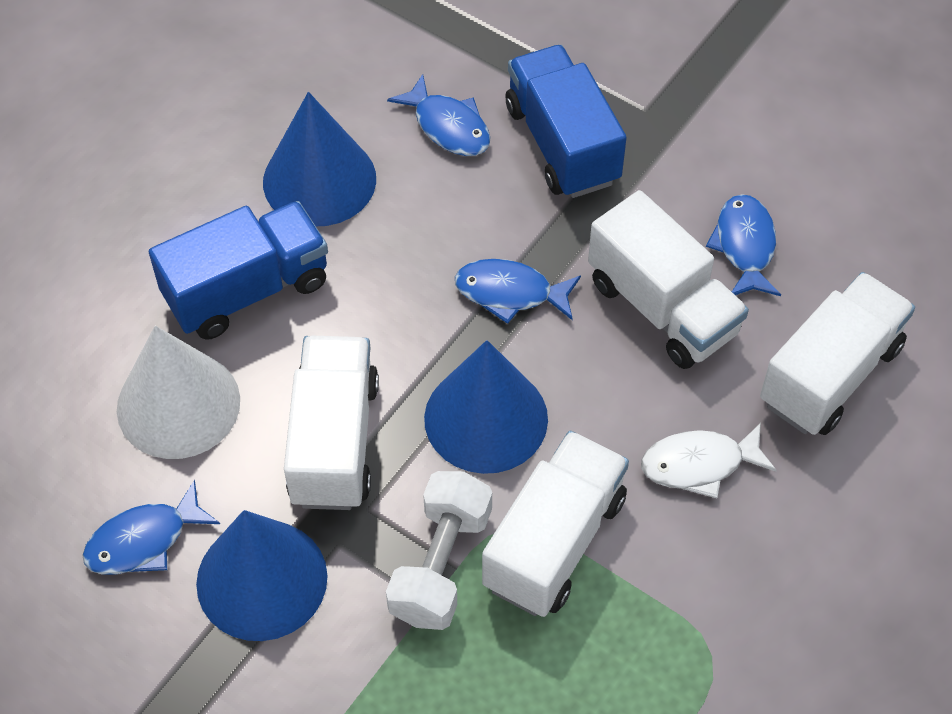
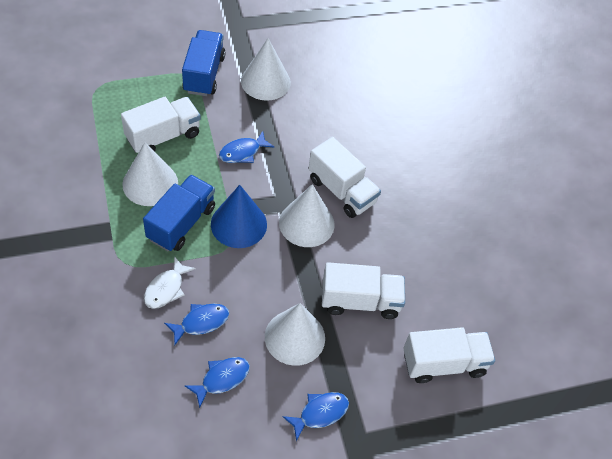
blue cone: [196,510,328,641] [263,92,376,226] [424,340,548,474] = 3 -> [211,185,267,248] = 1
white cone: [117,326,240,459] = 1 -> [122,142,178,206] [241,38,291,101] [265,303,325,366] [279,184,335,247] = 4
white dumbbell: [386,471,492,630] = 1 -> none = 0

